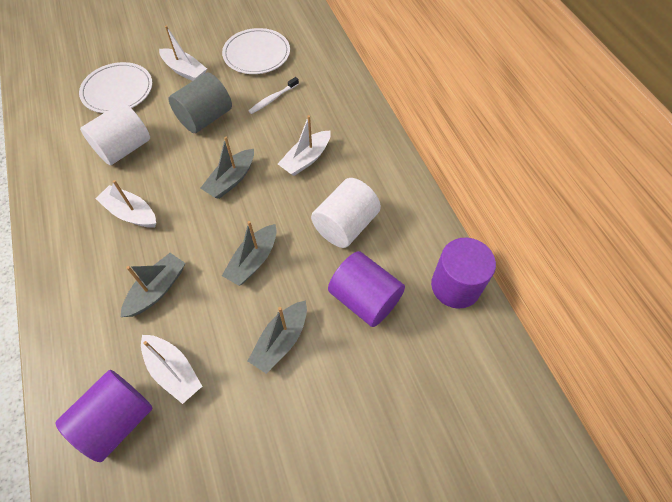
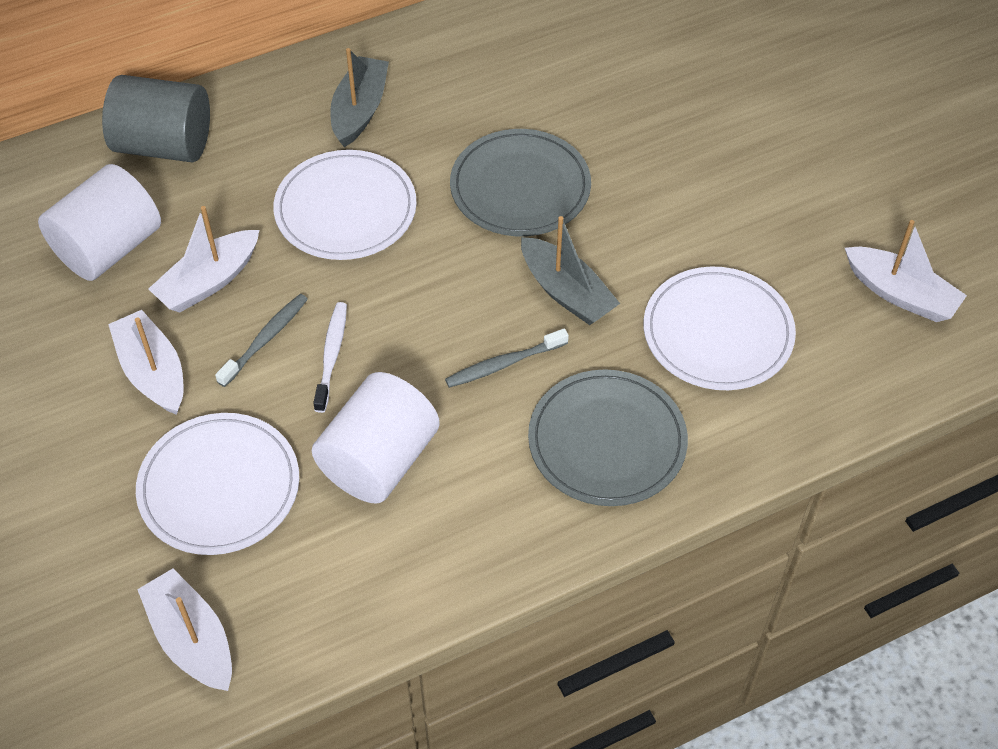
grey boat: [121,253,185,317] [200,137,254,199] [222,221,277,286] [248,300,307,374] = 4 -> [330,48,389,147] [521,216,620,325] = 2
grey plate: none = 0 -> [450,129,591,236] [528,369,688,506] = 2
grey toothbrush: none = 0 -> [215,294,308,387] [445,329,569,388] = 2
purple cylinder: [56,370,152,462] [328,251,405,327] [431,238,496,308] = 3 -> none = 0
white plate: [79,62,152,113] [222,28,290,74] = 2 -> [136,413,299,555] [273,150,417,260] [643,267,796,390] = 3

